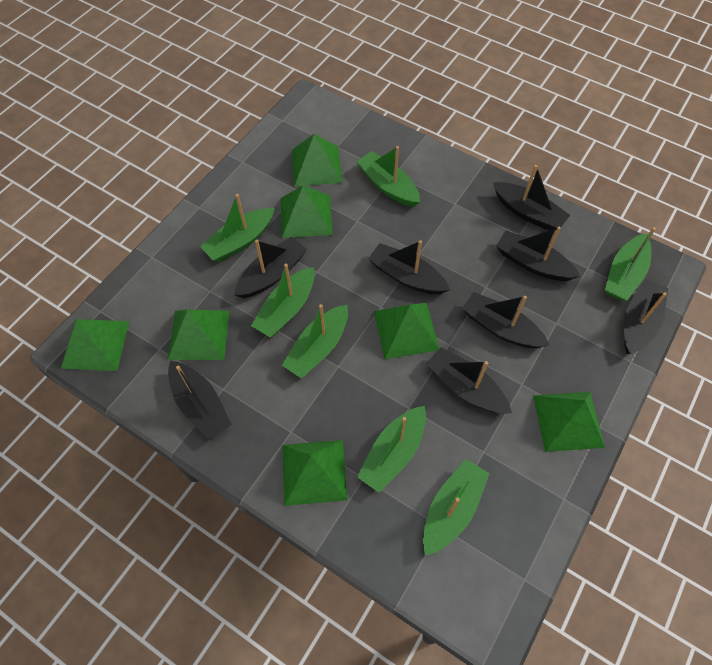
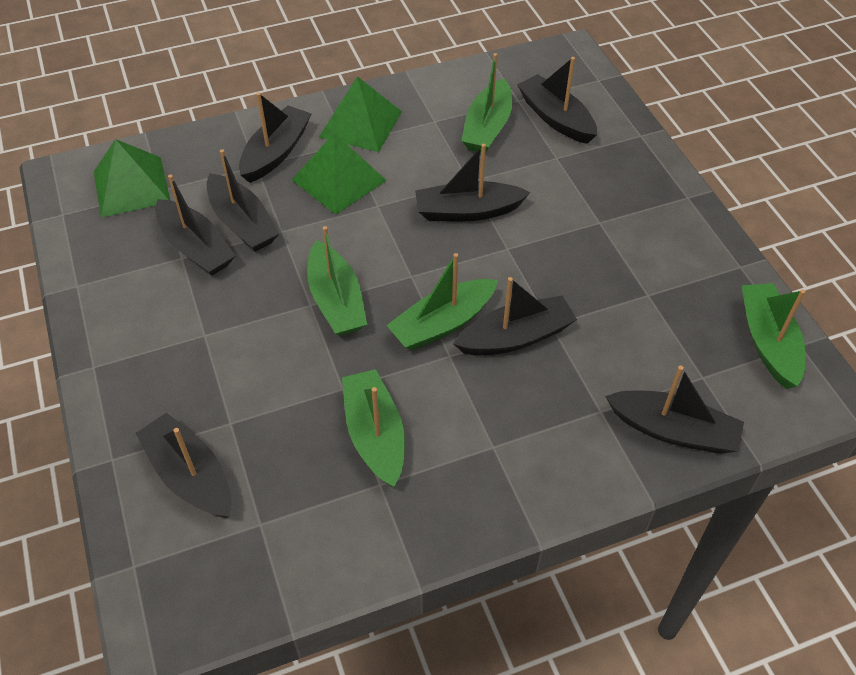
green boat: [200,194,275,262] [251,264,315,338] [282,304,348,379] [356,146,420,207] [357,406,426,493] [423,459,490,555] [605,227,656,301] = 7 -> [307,226,367,336] [342,369,405,487] [386,253,498,351] [461,53,512,154] [742,283,805,389] = 5
green pyramid: [61,319,129,371] [168,309,230,360] [281,186,333,238] [282,440,347,506] [291,134,343,187] [374,303,439,359] [533,392,605,452] = 7 -> [94,139,170,218] [292,133,387,214] [319,76,402,152] = 3

